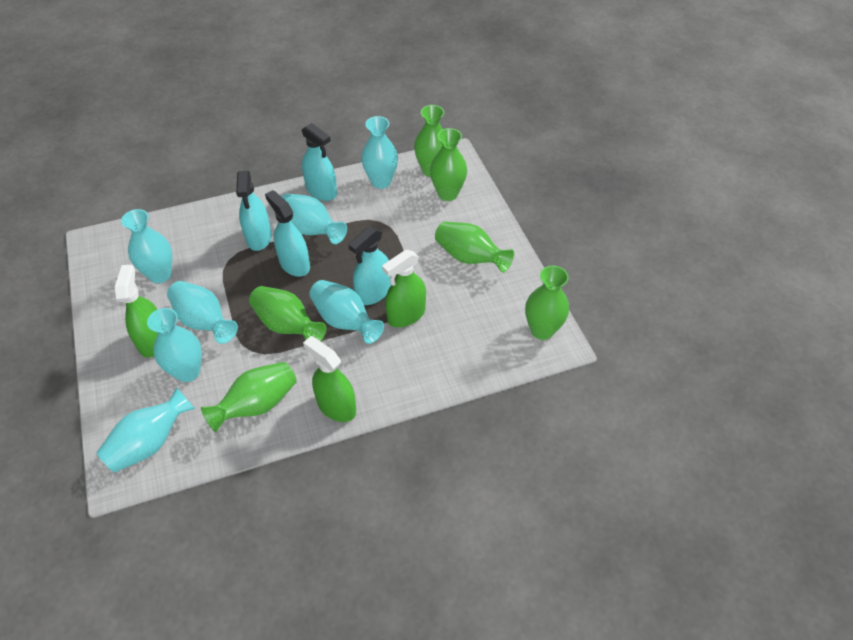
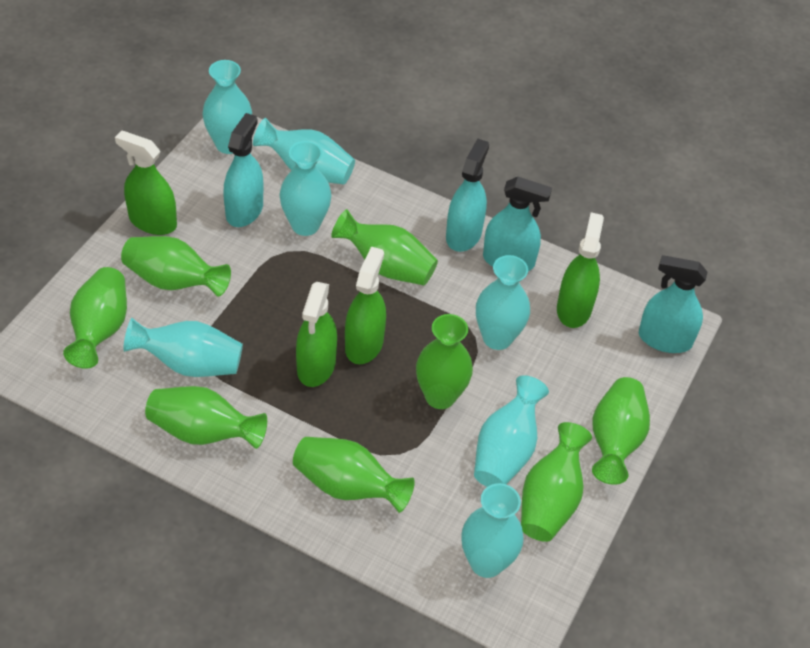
green spray bottle: [115,265,158,358] [303,336,356,422] [382,250,426,327] = 3 -> [115,131,177,235] [296,282,337,387] [345,247,386,364] [557,212,604,328] = 4
green vase: [201,362,297,432] [249,286,326,341] [414,105,444,177] [430,128,467,201] [435,222,514,273] [525,266,569,340] = 6 -> [63,267,127,369] [121,236,231,297] [145,386,267,449] [293,437,415,513] [331,209,438,285] [416,314,473,409] [521,422,592,542] [592,377,650,485] = 8

